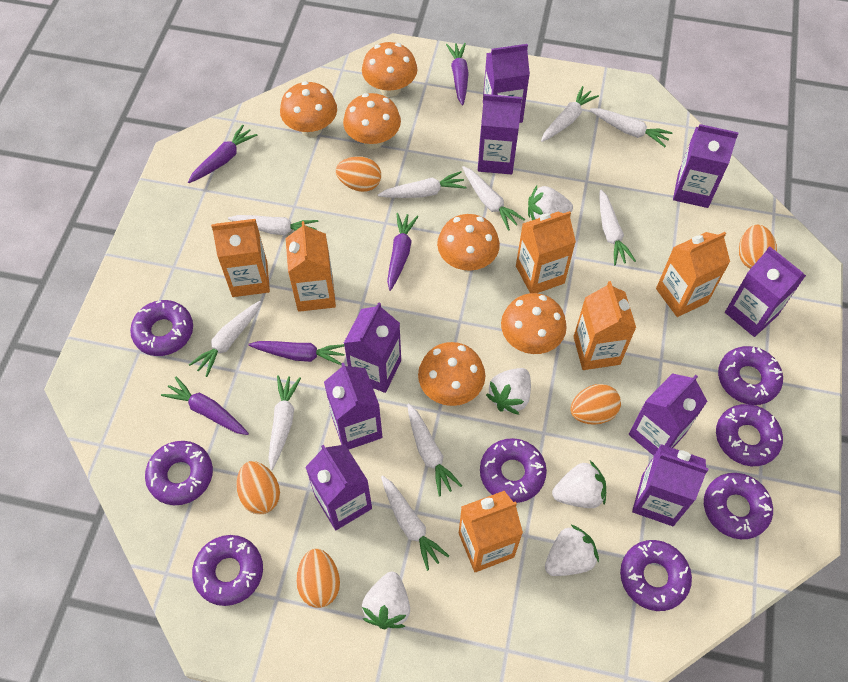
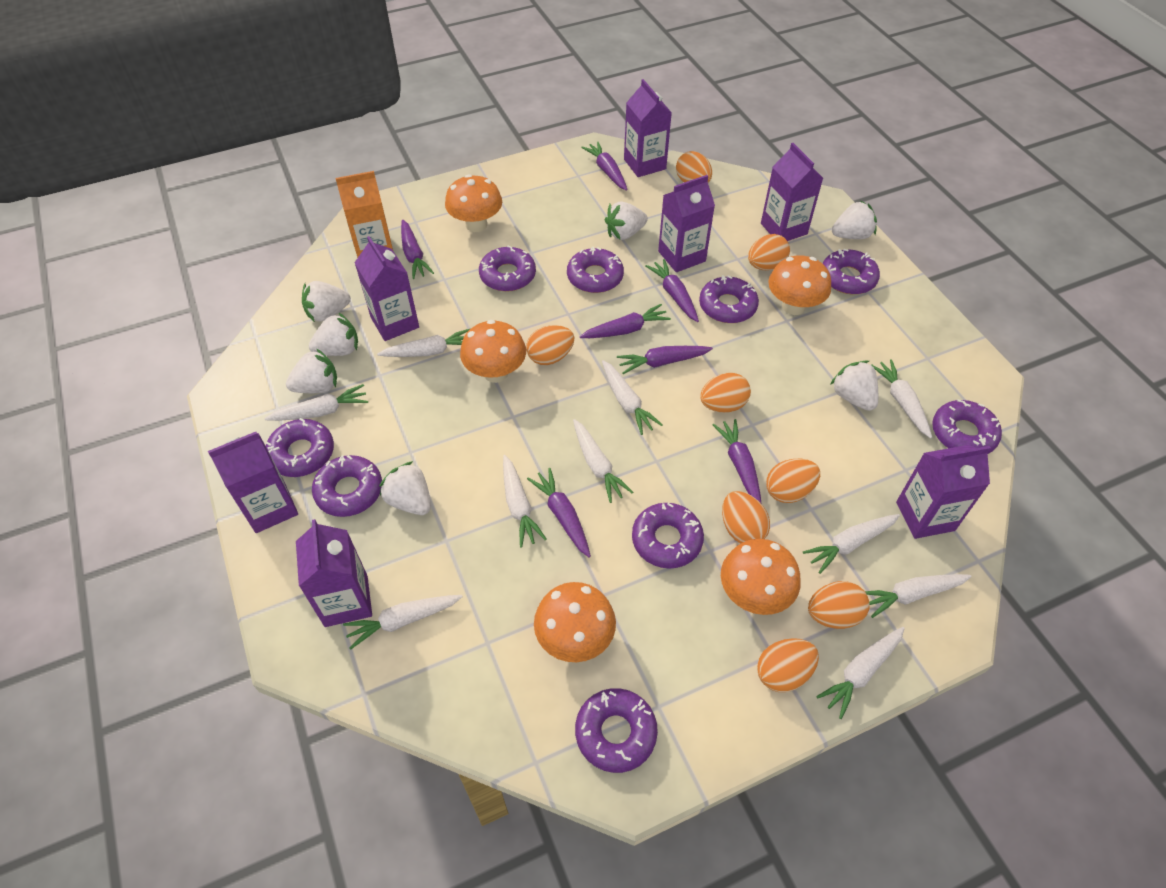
orange carton: [211,219,270,297] [286,221,336,312] [459,491,523,572] [516,211,576,293] [573,281,636,370] [656,232,730,317] = 6 -> [335,171,393,258] = 1
orange egg: [236,461,280,514] [296,549,340,608] [336,156,381,192] [571,384,621,425] [739,225,777,269] = 5 -> [526,325,574,365] [676,151,712,182] [700,373,751,413] [722,491,770,543] [748,234,790,270] [757,638,819,692] [766,458,820,503] [808,581,870,629] = 8
orange mushroom: [280,81,337,137] [343,93,401,149] [362,42,417,97] [418,342,485,406] [437,214,500,271] [501,293,567,354] = 6 -> [445,174,502,232] [460,320,526,383] [534,582,616,662] [721,539,801,615] [768,255,831,315] = 5
purple carrot: [161,377,249,435] [188,125,258,183] [248,341,344,366] [387,213,419,291] [446,43,469,105] = 5 -> [401,220,434,279] [527,468,591,558] [580,304,671,338] [581,142,628,191] [617,346,713,374] [646,259,699,322] [712,419,761,503] = 7
purple carton: [305,444,372,530] [324,363,383,450] [344,302,401,393] [478,94,522,174] [483,44,530,123] [629,373,708,456] [632,444,709,526] [673,124,739,208] [725,246,806,337] = 9 -> [208,432,298,533] [296,519,372,627] [354,236,419,341] [624,79,672,177] [658,175,715,272] [761,143,823,241] [896,445,991,539] = 7
purple donut: [130,300,193,356] [145,441,213,505] [192,535,263,606] [480,438,547,503] [620,540,692,611] [704,473,773,539] [716,404,783,466] [718,346,783,405] = 8 -> [266,418,334,477] [312,455,382,517] [479,245,536,292] [567,247,624,293] [575,688,658,773] [632,503,704,569] [699,275,759,323] [823,249,880,294] [932,399,1002,454] = 9
white strawberry: [362,572,410,629] [486,368,531,415] [528,186,573,220] [545,525,599,576] [552,461,606,508] = 5 -> [286,348,337,393] [302,281,351,322] [309,312,358,356] [379,461,431,515] [605,201,648,240] [830,361,878,411] [832,200,877,239] = 7

